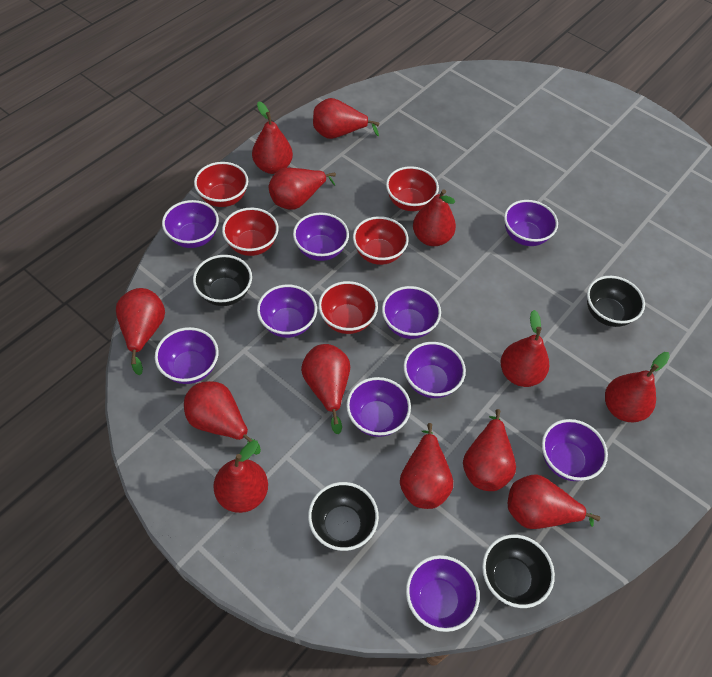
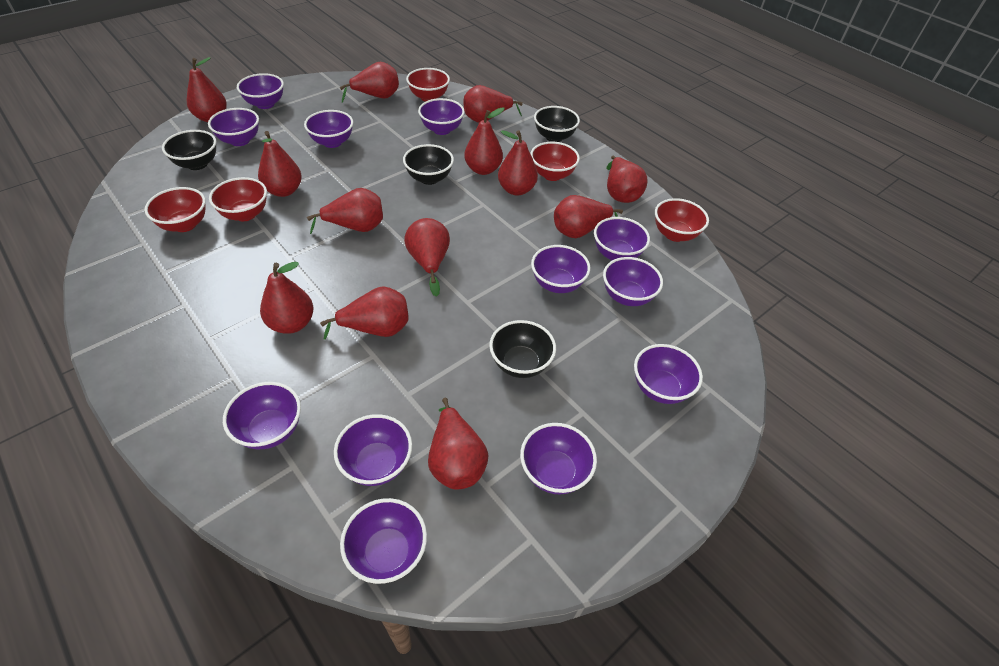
purple bowl: [155,327,219,384] [162,200,219,248] [257,284,317,338] [293,213,349,261] [346,377,411,437] [382,286,441,339] [403,342,466,398] [406,555,480,632] [504,200,558,246] [542,419,608,481] = 10 -> [208,108,259,146] [223,382,301,449] [237,73,284,109] [304,110,353,148] [334,414,412,486] [340,498,427,584] [418,98,465,135] [520,423,597,494] [531,245,590,293] [594,217,650,260] [603,257,663,306] [634,344,703,404] = 12

